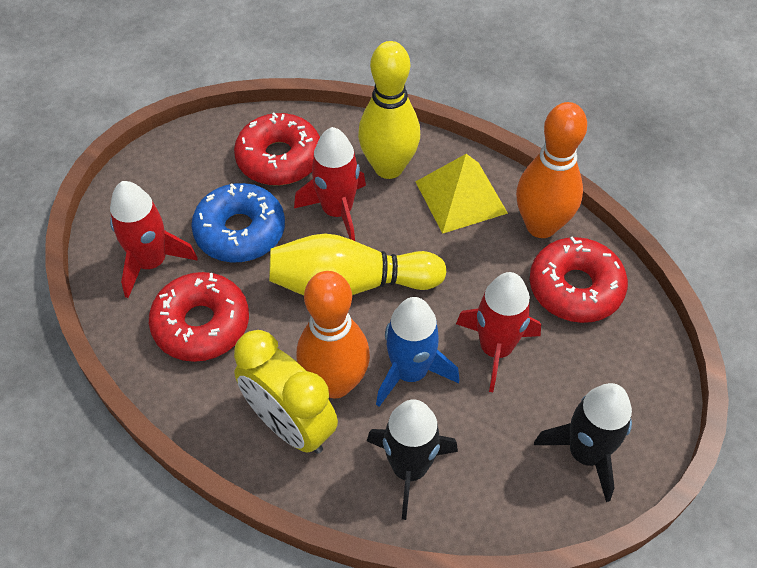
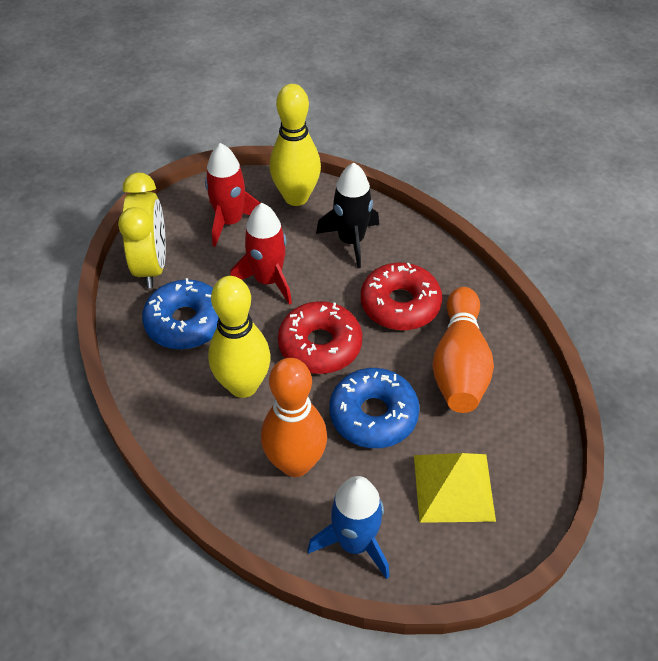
black rocket: [367,399,458,520] [534,383,632,502] = 2 -> [316,162,379,268] = 1
blue donut: [191,183,285,262] = 1 -> [142,278,218,350] [329,368,420,448] = 2
red donut: [149,272,249,362] [234,113,320,186] [530,236,628,323] = 3 -> [278,301,362,374] [361,263,442,331] = 2
red rocket: [110,181,198,298] [294,127,366,241] [456,272,541,392] = 3 -> [205,143,260,247] [230,203,292,305] = 2

